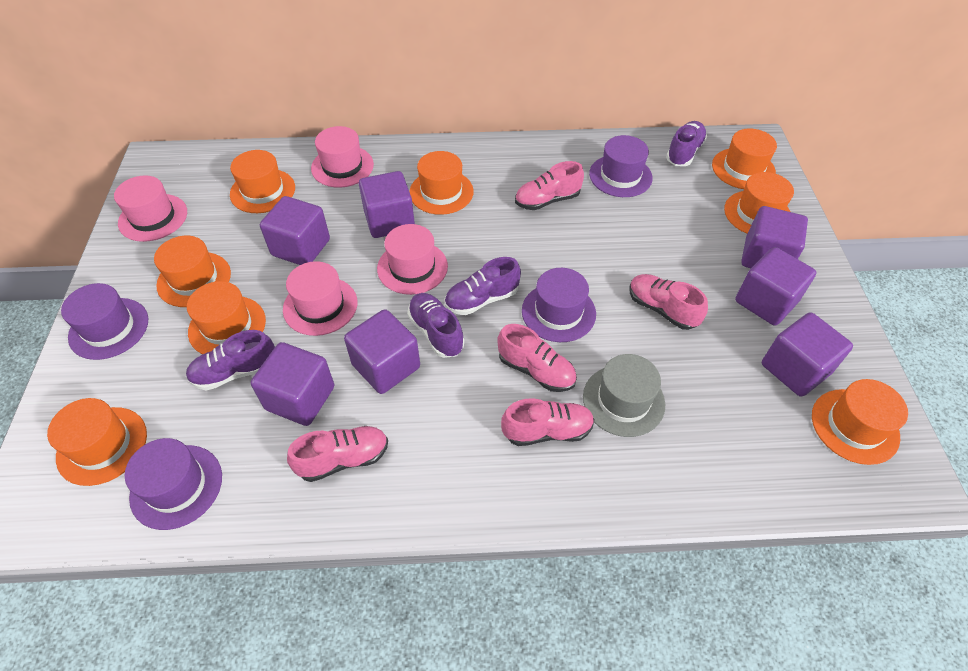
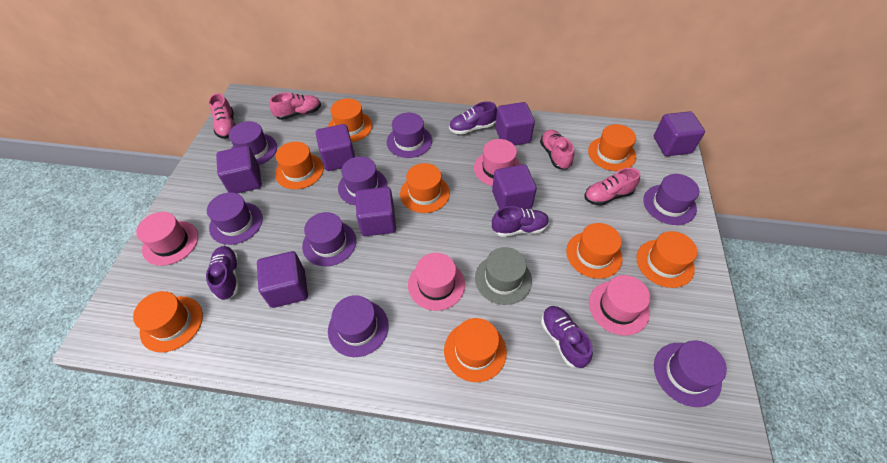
pink shoe: [287,426,388,482] [497,324,577,392] [501,398,594,446] [515,161,584,210] [629,274,708,330] = 5 -> [209,93,235,139] [269,92,321,120] [540,130,574,170] [584,168,640,206] = 4
purple hat: [61,283,148,360] [125,438,222,530] [522,268,596,342] [589,135,653,197] = 4 -> [207,192,263,245] [229,121,277,165] [302,212,356,266] [328,295,389,357] [338,157,387,206] [387,113,432,158] [643,174,699,225] [654,341,727,407] = 8

